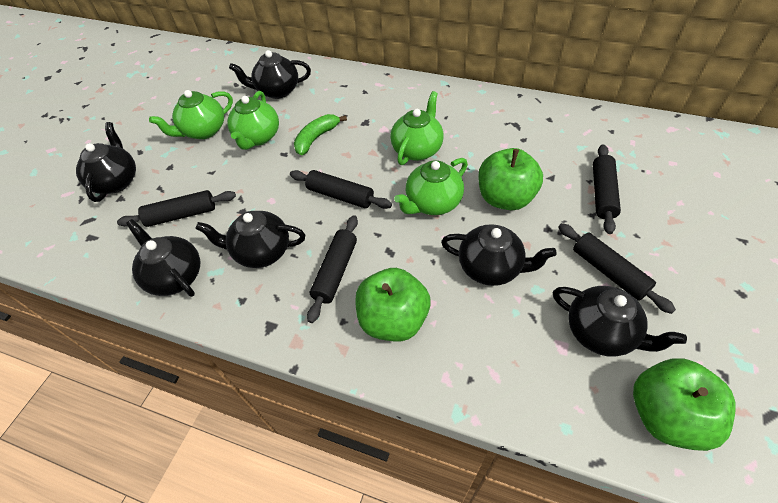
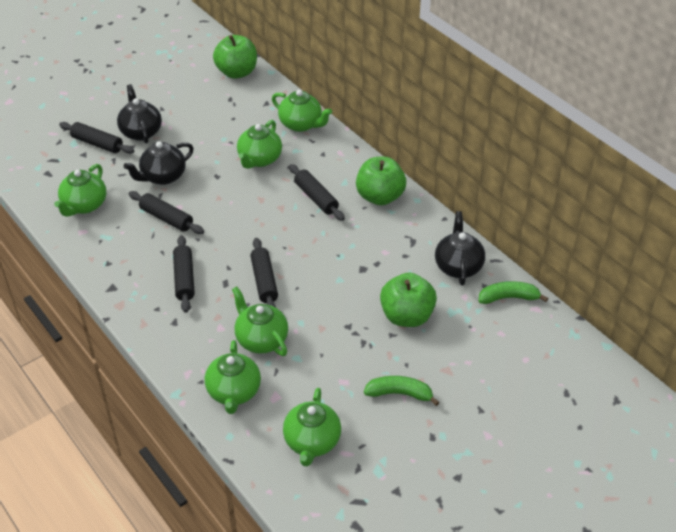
black teapot: [76,122,136,202] [126,219,200,297] [196,211,305,268] [229,50,311,99] [441,224,557,286] [553,286,687,357] = 6 -> [117,84,162,143] [124,141,194,185] [435,211,485,285] = 3
green banana: [294,114,347,155] = 1 -> [364,376,439,406] [479,281,548,304] = 2
green teapot: [149,90,233,139] [227,91,279,150] [390,91,444,165] [394,158,468,215] = 4 -> [54,164,106,217] [205,340,261,414] [232,286,288,356] [237,120,282,169] [272,90,332,132] [283,388,341,466] = 6

